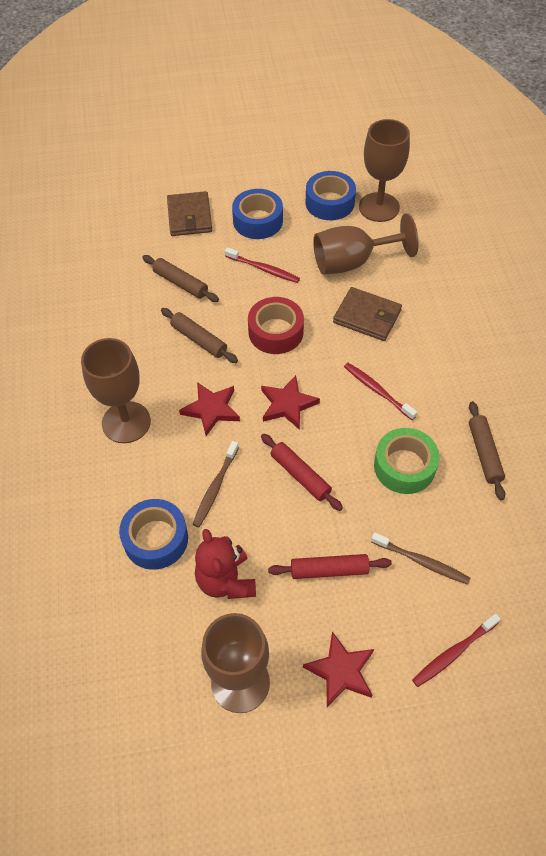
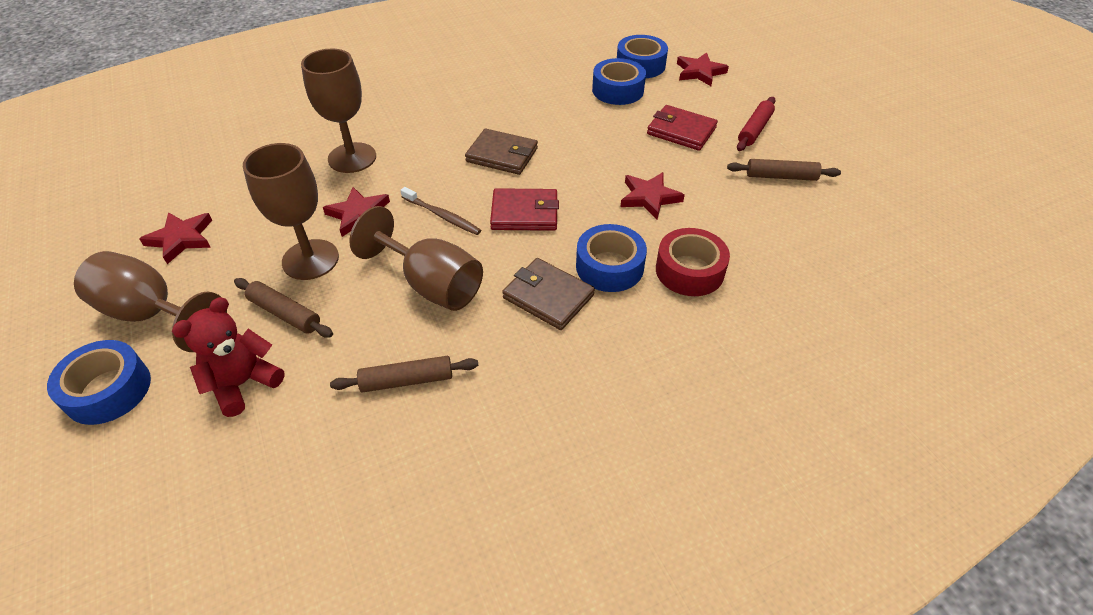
blue tape: [119,499,188,570] [232,189,283,239] [306,171,356,220] = 3 -> [47,340,151,425] [576,224,647,292] [592,58,646,105] [617,35,668,78] = 4
brown toothbrush: [192,441,239,527] [371,532,470,585] = 2 -> [400,187,481,235] = 1
green tape: [374,428,440,494] = 1 -> none = 0
red rolling pin: [261,434,343,511] [268,554,392,579] = 2 -> [737,97,776,151] = 1
red star: [179,382,240,436] [261,375,320,430] [303,631,374,707] = 3 -> [139,212,212,264] [323,187,390,237] [620,172,685,220] [677,52,729,86] = 4
red toothbrush: [225,247,300,283] [344,363,417,420] [412,613,501,687] = 3 -> none = 0
red wallet: none = 0 -> [490,188,559,231] [647,105,718,151] = 2

